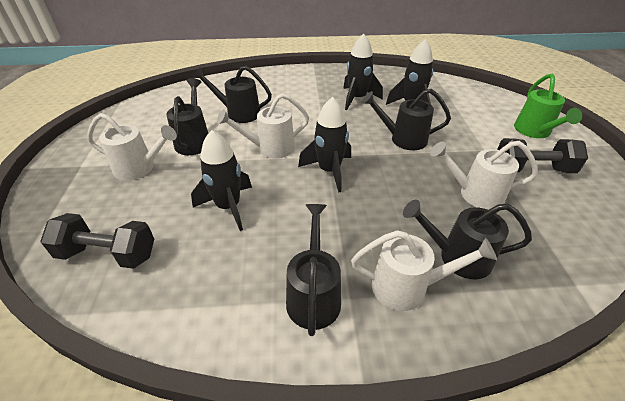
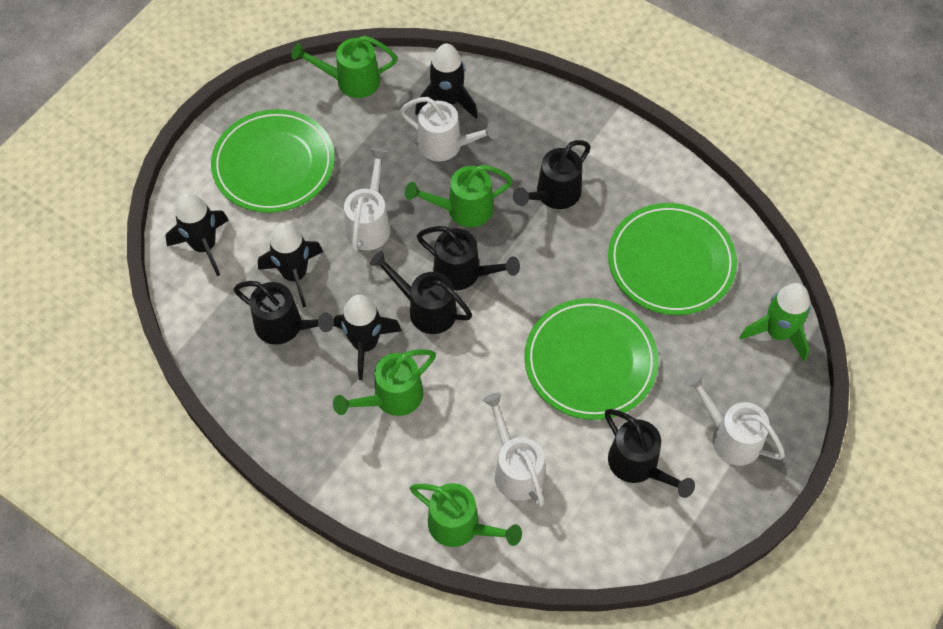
black dumbbell: [40,213,154,269] [497,138,588,173] = 2 -> none = 0
green plate: none = 0 -> [211,109,335,213] [524,298,659,420] [608,203,737,315] = 3
green rocket: none = 0 -> [740,283,810,362] = 1
green watering can: [514,74,582,138] = 1 -> [292,36,397,98] [333,349,436,416] [405,165,513,227] [410,483,522,547] = 4

